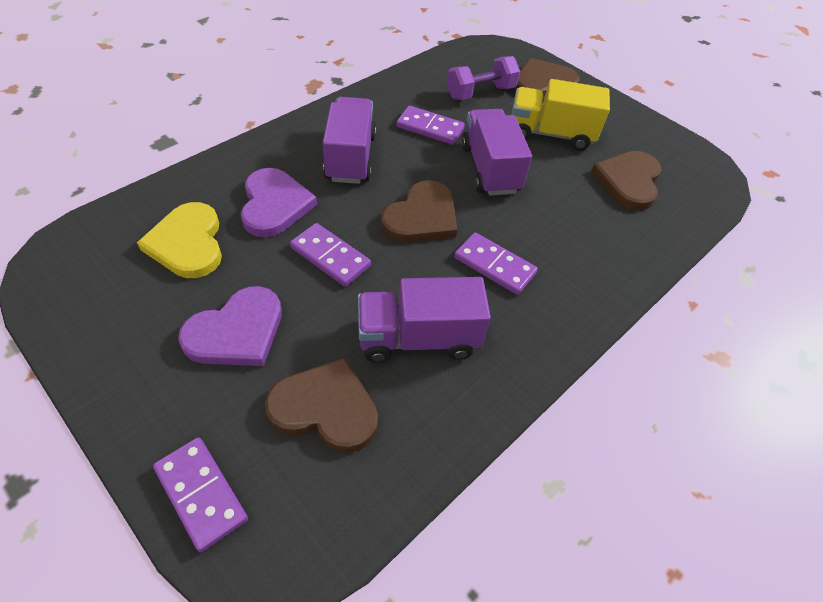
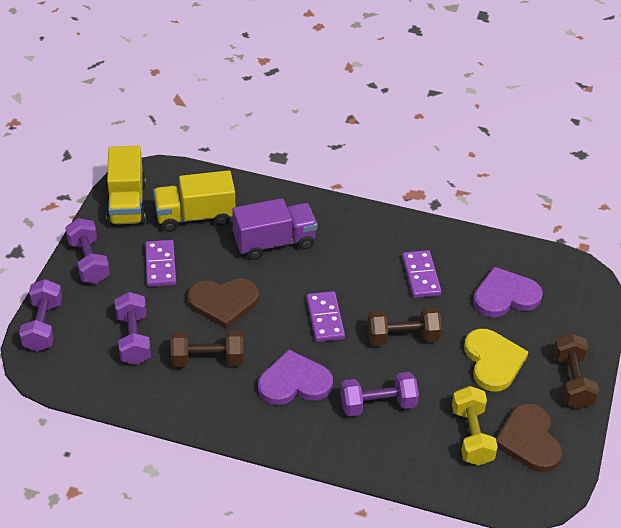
brown dumbbell: none = 0 -> [171,330,244,367] [367,307,442,346] [553,333,599,409] = 3
brown heart: [265,357,378,453] [381,180,457,242] [514,58,579,98] [591,151,662,211] = 4 -> [187,278,259,329] [496,403,563,472] = 2
purple domino: [153,437,248,552] [290,223,371,287] [397,106,465,145] [454,232,538,295] = 4 -> [145,240,176,287] [306,291,345,342] [402,250,442,298] = 3
purple dumbbell: [447,56,520,100] = 1 -> [19,279,62,352] [65,218,110,284] [114,292,151,365] [340,372,419,416] = 4
purple truck: [323,97,376,184] [358,277,491,363] [462,109,532,195] = 3 -> [232,198,318,260] = 1
yellow dumbbell: none = 0 -> [452,386,498,465] = 1
yellow truck: [512,79,610,151] = 1 -> [106,146,146,226] [153,170,235,232] = 2

